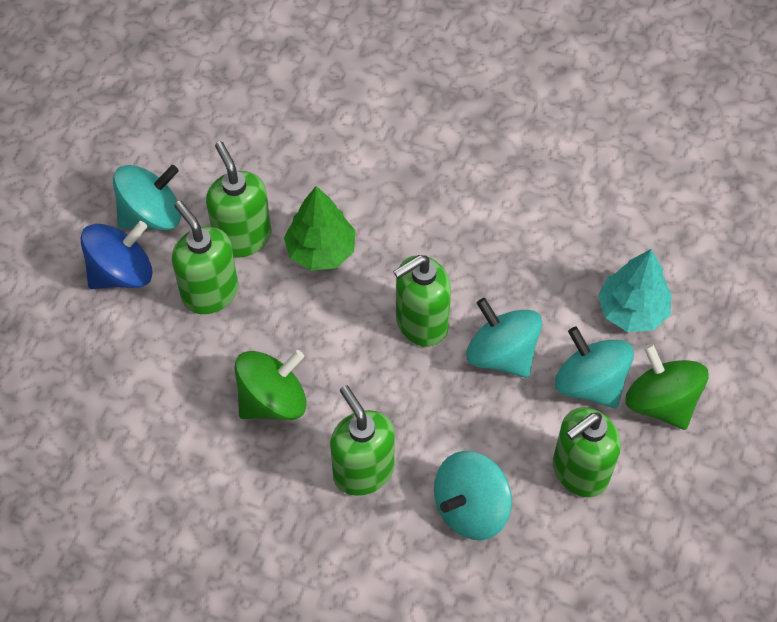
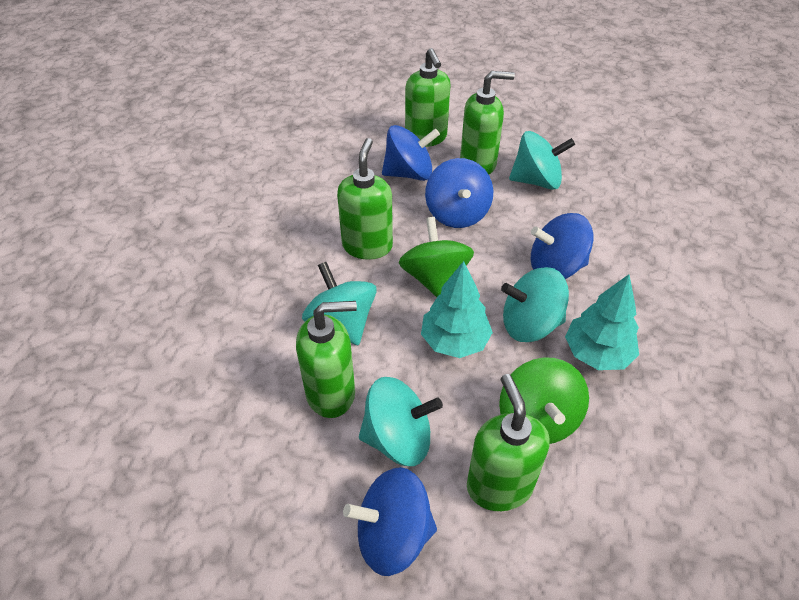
blue spinning top: [81,221,153,289] = 1 -> [343,467,437,576] [382,125,440,181] [425,158,493,228] [531,213,593,279] = 4
green tree: [284,186,356,271] = 1 -> none = 0
turquoise tree: [598,249,671,332] = 1 -> [421,261,493,358] [565,274,639,370] = 2

